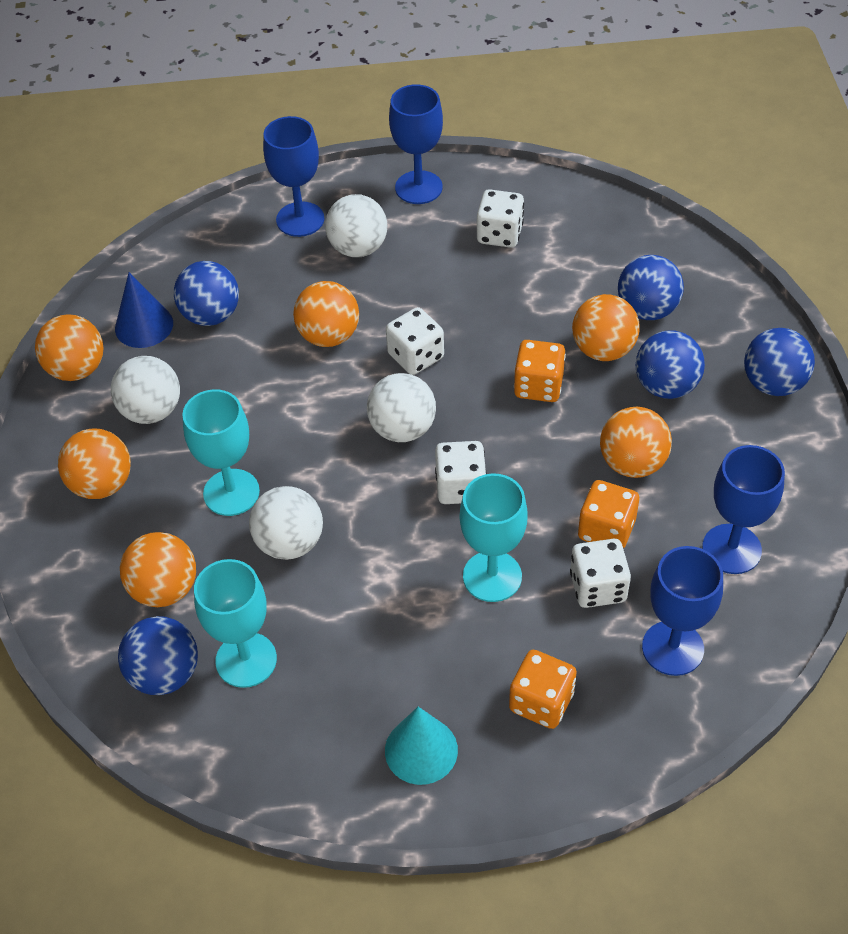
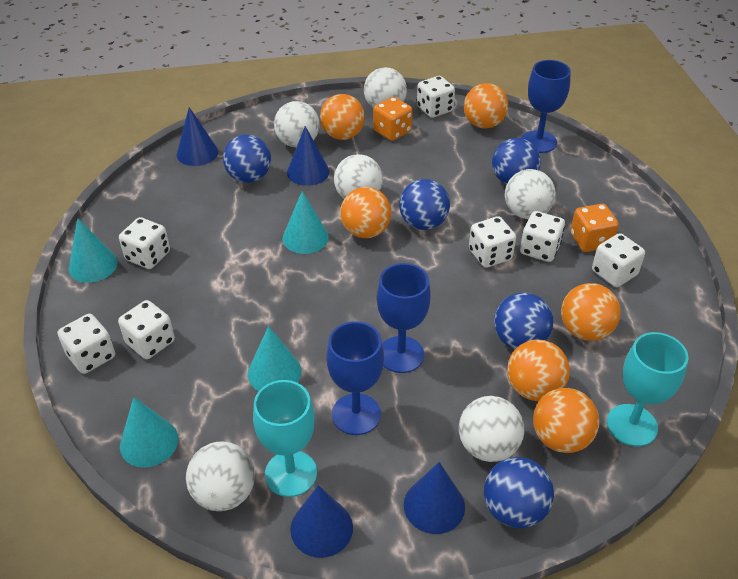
blue cone: [115,272,173,348] = 1 -> [177,107,218,166] [287,126,330,186] [290,485,353,558] [404,462,465,534] = 4
blue goblet: [263,116,324,237] [389,84,443,204] [642,546,723,676] [702,445,785,574] = 4 -> [327,322,384,435] [377,263,431,373] [522,60,571,153] = 3
orange dice: [509,650,577,729] [514,340,566,402] [578,480,639,548] = 3 -> [373,97,413,141] [570,204,619,252] = 2
turquoise cone: [385,707,458,785] = 1 -> [69,218,118,283] [120,397,178,467] [248,326,302,391] [282,191,329,254] = 4
turquoise goblet: [182,389,260,516] [194,559,277,688] [460,473,528,602] = 3 -> [253,380,317,497] [607,332,689,447] = 2
white ball: [111,356,180,424] [249,486,323,560] [325,194,387,257] [367,373,436,442] = 4 -> [186,441,255,511] [274,101,320,147] [334,154,383,199] [364,67,407,108] [459,396,524,462] [505,169,556,219] = 6
white dice: [386,307,444,375] [435,441,487,504] [477,189,524,248] [570,539,631,608] = 4 -> [58,314,115,374] [118,300,175,359] [119,217,170,269] [417,76,455,118] [469,216,516,268] [520,211,565,262] [592,233,645,287] = 7

